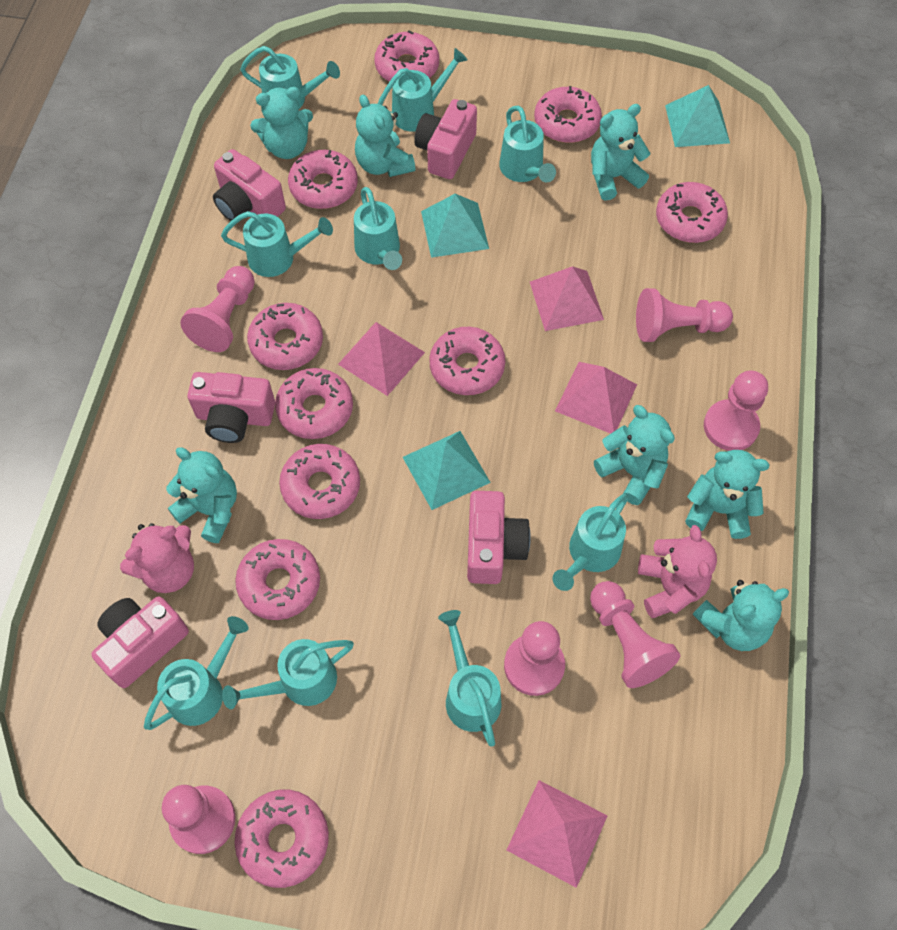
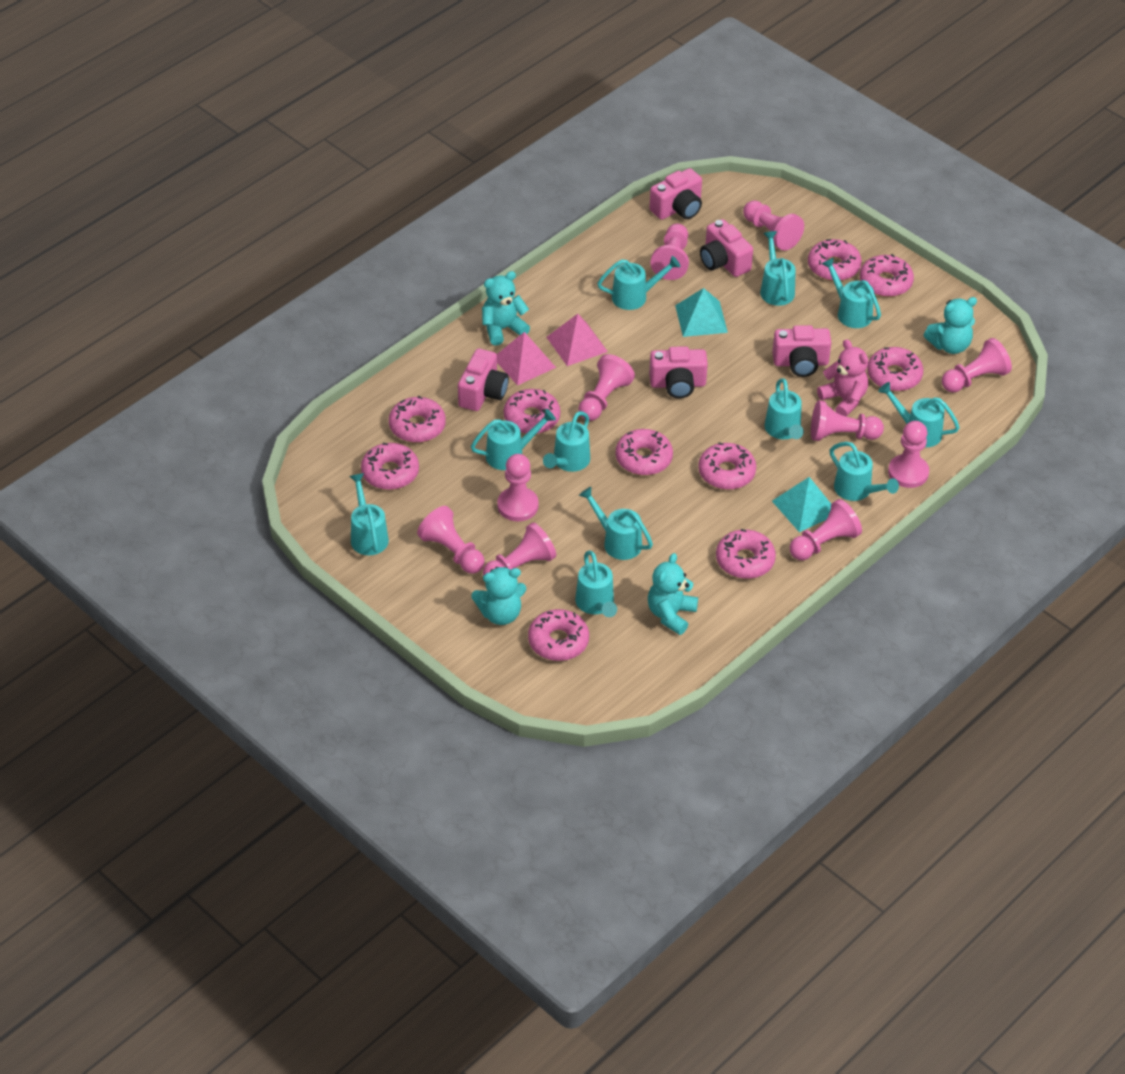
pink pawn: [162,785,236,854] [180,266,255,352] [504,621,565,696] [590,581,680,688] [636,288,733,342] [704,370,768,451] = 6 -> [417,506,485,574] [483,522,556,576] [497,454,539,521] [578,354,635,421] [651,223,689,280] [743,200,804,251] [789,499,862,560] [811,400,884,441] [888,421,929,488] [942,338,1012,393] = 10
pink pyramid: [338,322,425,396] [507,780,607,888] [530,266,604,331] [555,362,637,434] = 4 -> [497,332,556,386] [547,314,608,366] = 2
pink teddy bear: [120,523,194,593] [638,525,717,618] = 2 -> [817,339,868,416] = 1
turquoise pyramid: [403,431,491,510] [421,194,489,258] [665,85,730,147] = 3 -> [675,288,728,337] [772,477,831,532] = 2
turquoise teddy bear: [166,447,237,543] [250,87,313,159] [355,95,415,177] [591,104,650,200] [594,405,675,505] [685,450,770,539] [693,580,789,651] = 7 -> [471,567,526,625] [482,271,530,346] [648,553,698,635] [924,297,977,354] = 4
turquoise watering can: [144,616,249,730] [221,211,333,277] [222,639,354,709] [240,46,340,109] [354,187,402,270] [378,48,468,131] [438,610,501,747] [499,106,556,183] [553,494,629,591] = 9 -> [349,473,389,555] [471,409,556,470] [543,411,590,472] [575,550,617,617] [579,487,653,560] [597,256,680,310] [760,231,796,306] [764,378,804,439] [822,257,881,328] [830,442,899,501] [878,382,960,447] = 11

